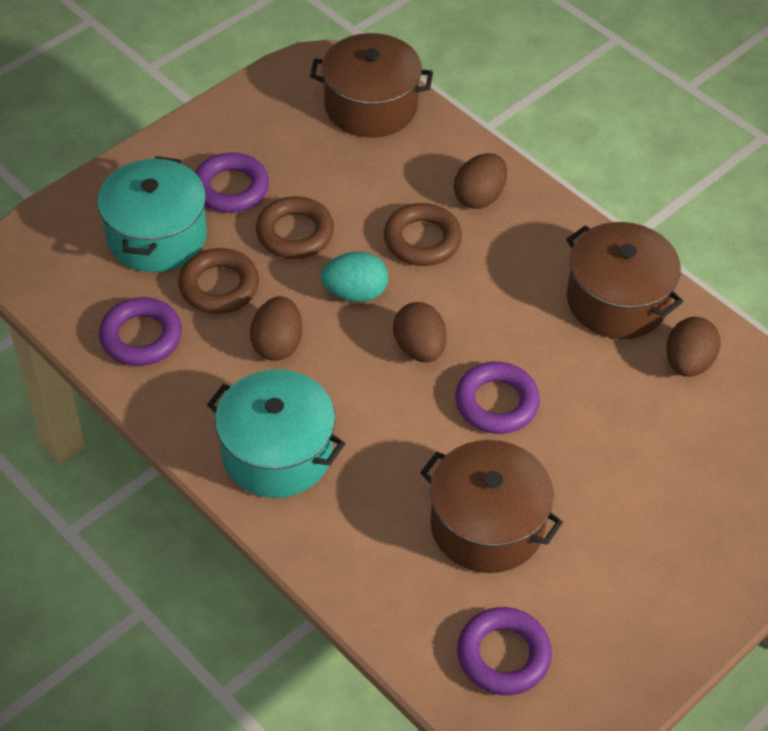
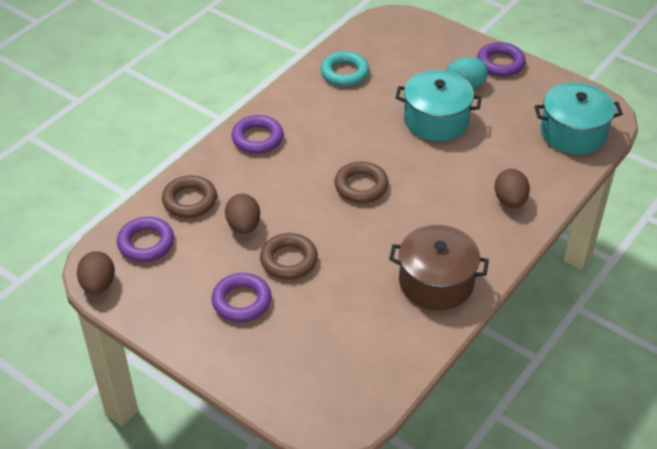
brown egg: [250,296,302,361] [393,302,447,362] [454,153,507,209] [666,317,721,377] = 4 -> [77,251,115,295] [225,194,260,234] [494,169,530,208] = 3
brown pot: [310,33,433,137] [420,440,563,573] [566,222,683,339] = 3 -> [389,225,489,310] = 1
turquoise ring: none = 0 -> [321,51,369,86] = 1

